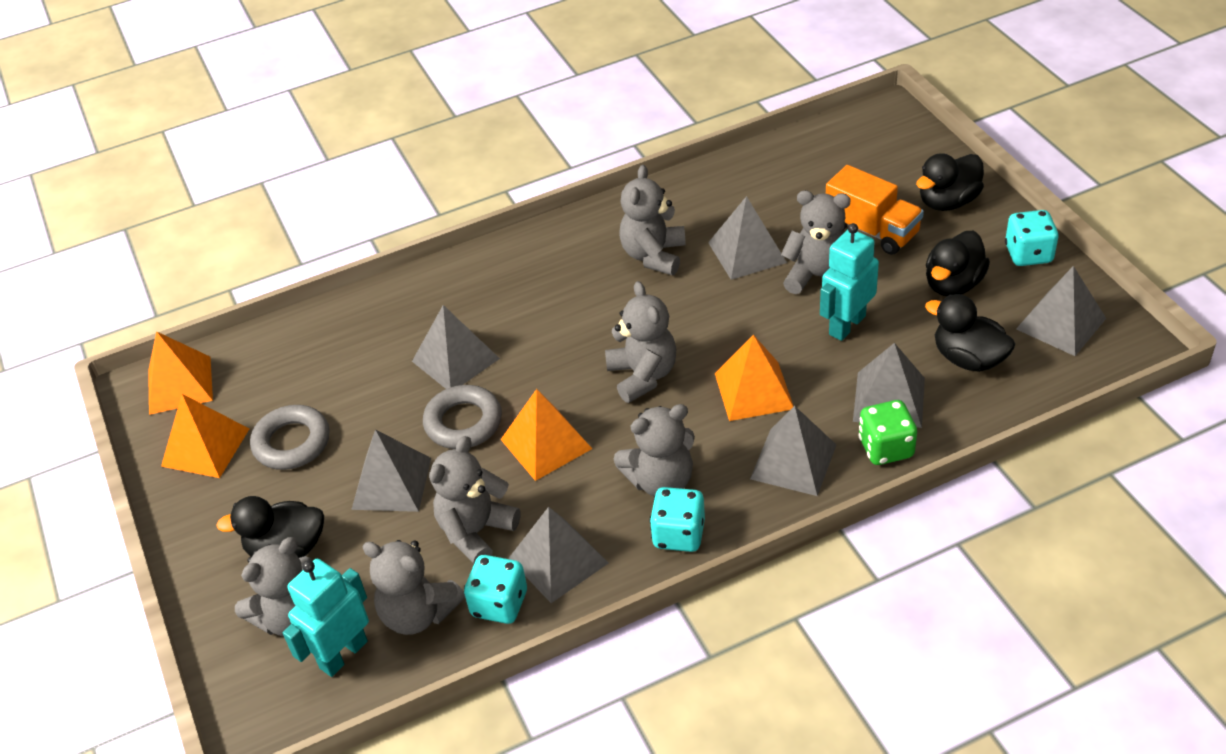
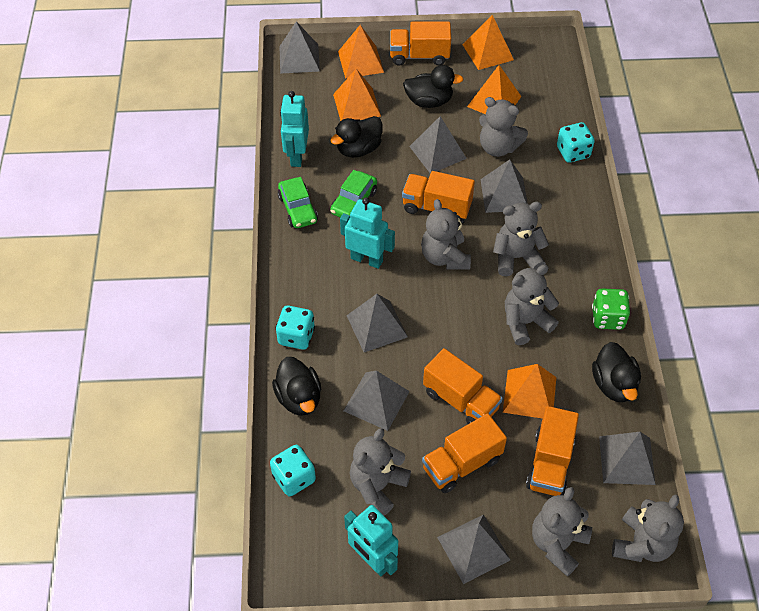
green car: none = 0 -> [277,177,318,228] [330,170,377,217] = 2
grey ring: [250,405,330,470] [423,385,502,449] = 2 -> none = 0
orange pyramid: [148,331,213,415] [161,394,249,478] [500,389,592,481] [715,335,794,421] = 4 -> [333,69,381,121] [338,25,384,78] [463,15,514,70] [467,65,522,114] [503,364,556,419] = 5
orange truck: [826,165,924,255] = 1 -> [390,22,451,66] [402,171,475,219] [422,413,507,493] [423,348,503,424] [526,406,579,496] = 5
turquoise robot: [283,558,369,677] [820,223,879,341] = 2 -> [280,91,309,167] [340,198,395,269] [344,505,398,576] = 3

